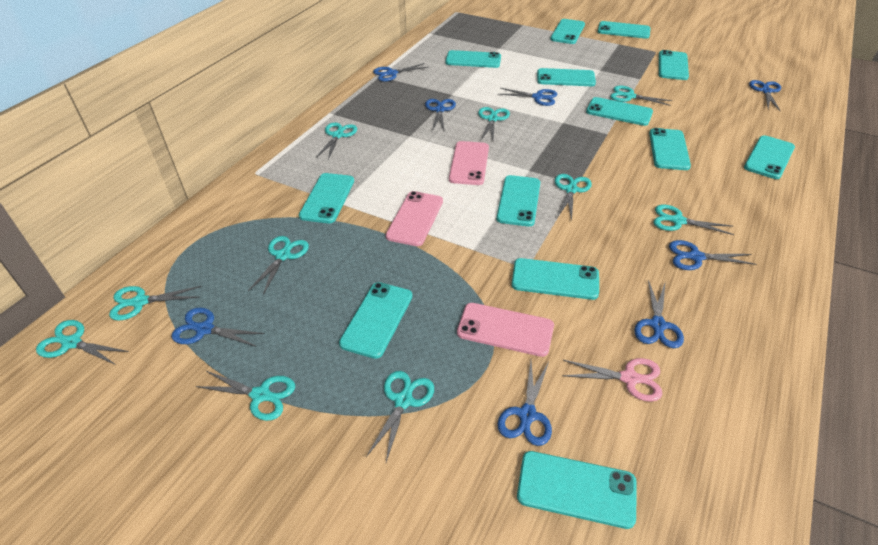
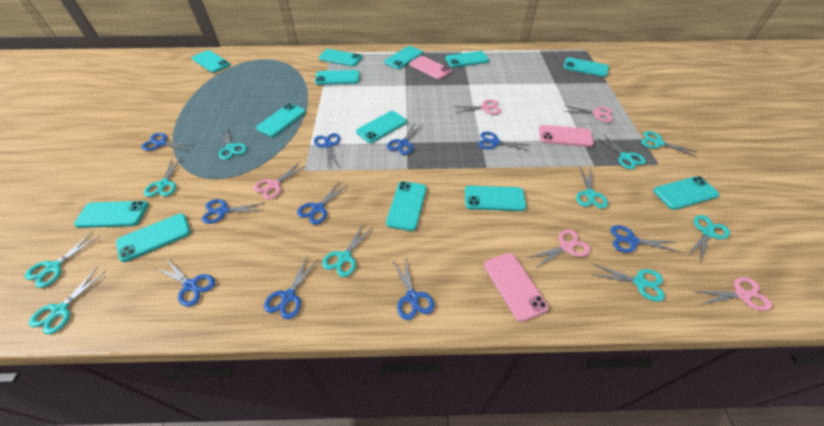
blue scissors: [171,307,265,347] [373,63,428,82] [425,99,456,131] [497,361,552,446] [498,88,557,106] [634,280,684,348] [669,240,756,270] [749,80,781,111] = 8 -> [141,133,191,151] [156,258,215,307] [202,199,264,224] [264,256,318,319] [297,181,348,225] [314,133,340,168] [387,123,423,155] [392,256,434,320] [478,132,530,151] [610,225,680,253] = 10
pink scissors: [562,358,663,402] = 1 -> [253,162,306,200] [453,99,501,115] [528,229,590,268] [564,105,613,122] [693,277,772,311] = 5

